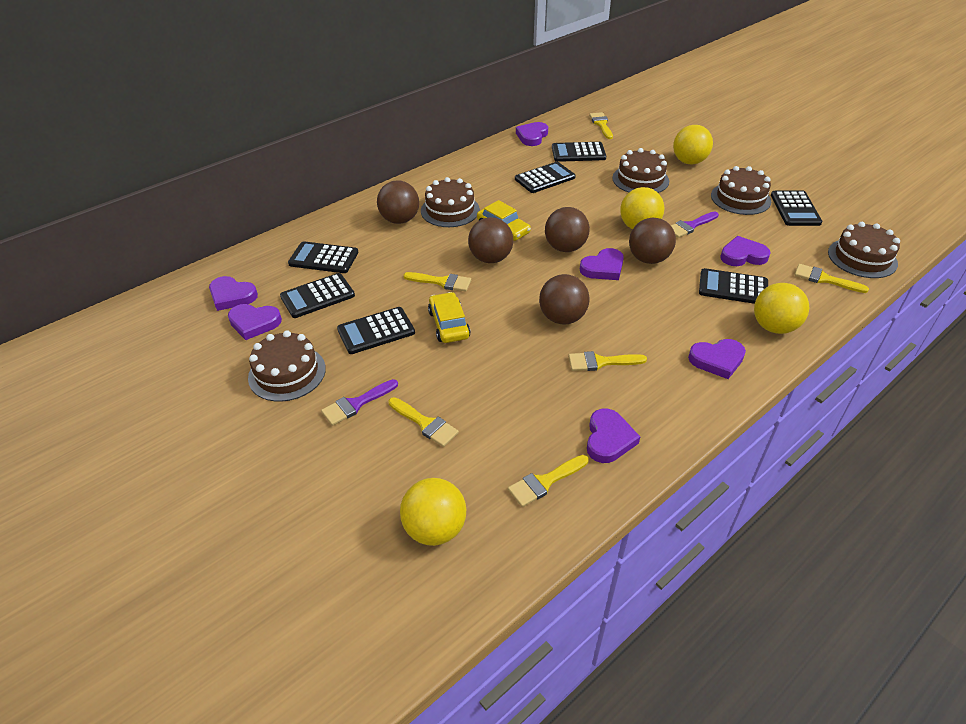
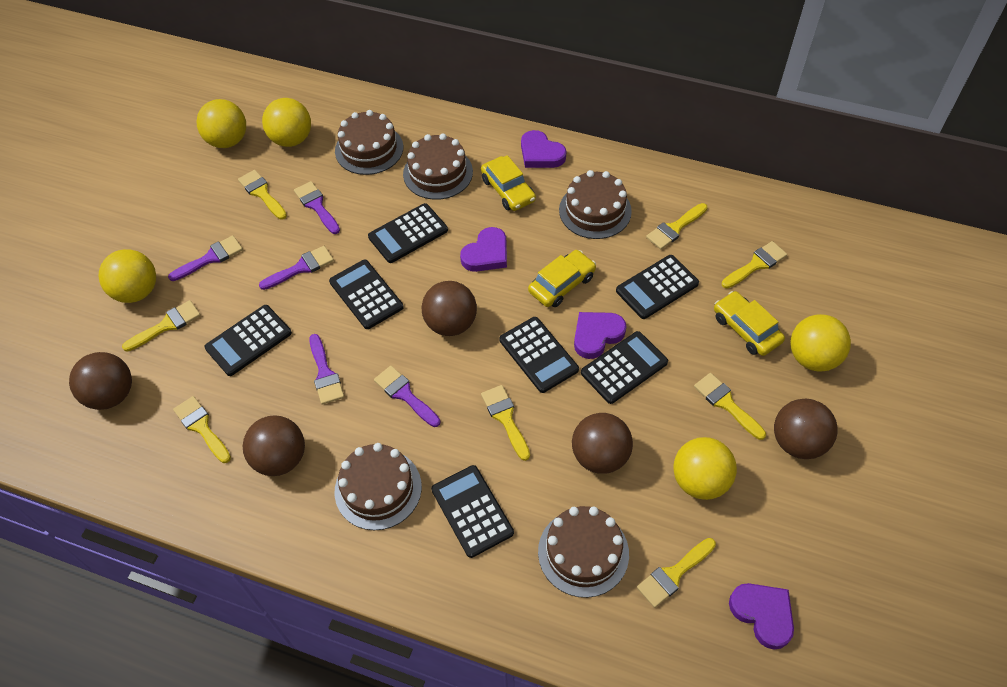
purple brush: [321,379,398,426] [671,211,719,238] = 2 -> [168,235,243,281] [259,246,334,290] [294,181,340,234] [309,334,344,405] [374,366,441,427] = 5
purple heart: [209,276,258,311] [228,304,282,340] [516,122,548,146] [580,248,624,280] [587,409,640,463] [688,339,746,379] [720,236,771,266] = 7 -> [460,227,507,272] [521,130,566,168] [574,312,627,359] [729,583,794,650] = 4
yellow ball: [400,478,466,546] [620,187,664,229] [673,125,713,165] [754,283,809,334] = 4 -> [98,249,156,303] [196,99,246,148] [262,98,311,147] [673,437,737,500] [790,314,851,372] = 5
yellow brush: [388,397,459,447] [403,272,471,292] [508,455,589,507] [568,351,647,371] [589,112,613,139] [794,264,869,293] = 6 -> [122,300,201,352] [173,396,231,463] [238,170,287,219] [481,385,530,461] [637,538,716,608] [646,203,708,250] [694,373,766,440] [722,241,787,289] = 8
yellow car: [428,292,471,343] [477,200,531,241] = 2 -> [481,155,536,211] [528,250,596,307] [714,291,785,356] = 3

